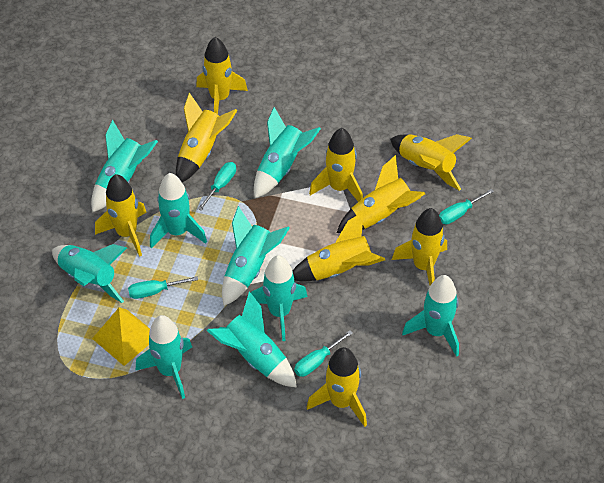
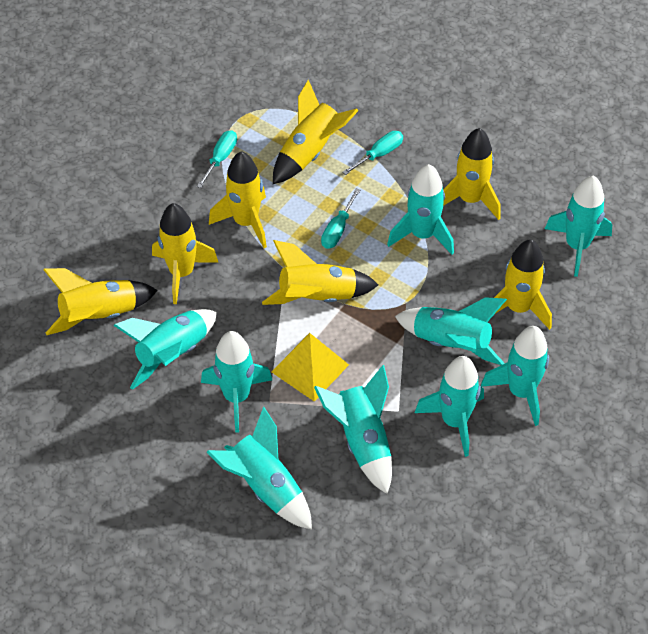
turquoise screwdriver: [128,276,198,299] [198,162,236,211] [294,330,353,377] [439,189,494,224] = 4 -> [197,130,237,188] [321,188,360,249] [342,131,403,175] = 3
yellow rocket: [95,174,147,257] [176,92,237,182] [196,37,248,114] [293,212,385,281] [307,347,367,427] [309,128,363,202] [337,155,425,233] [390,134,472,191] [392,208,447,285] = 9 -> [43,268,158,335] [152,203,219,304] [209,151,267,248] [262,240,378,305] [273,80,359,184] [443,128,501,220] [494,239,552,330] = 7

